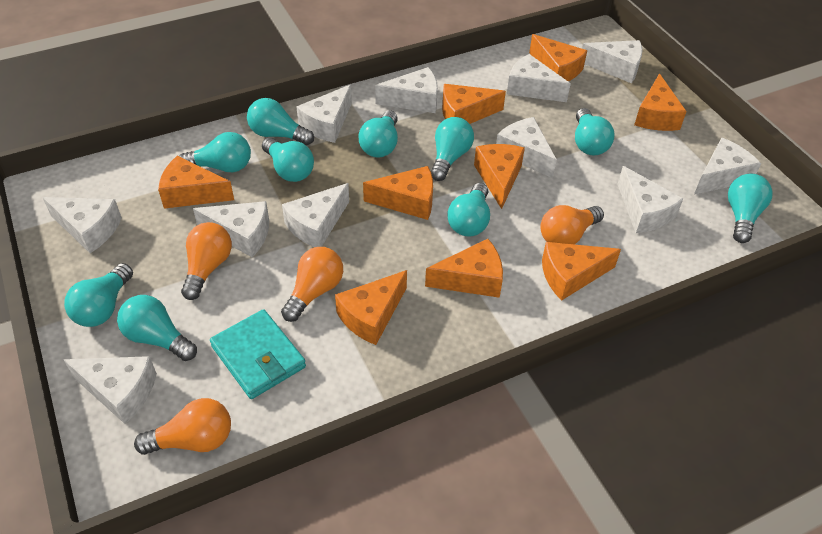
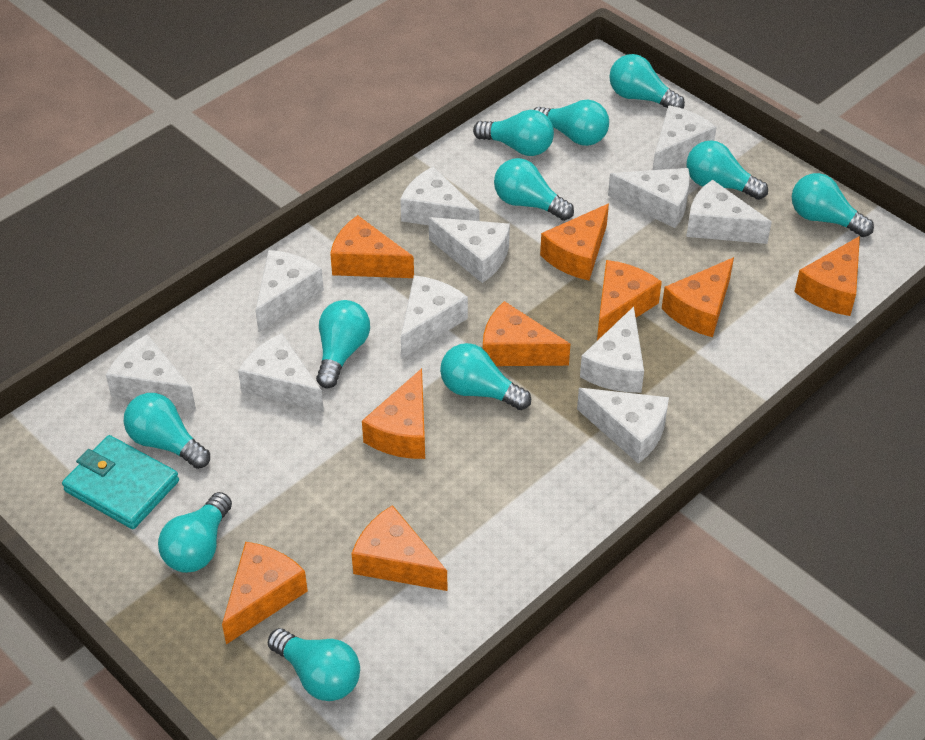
orange light bulb: [134,398,231,455] [181,222,232,300] [281,247,343,322] [540,205,604,244] = 4 -> none = 0
turquoise light bulb: [64,263,133,327] [117,295,197,361] [179,132,251,172] [247,98,314,146] [262,137,314,182] [358,111,398,158] [431,117,474,181] [447,183,490,237] [575,108,615,156] [728,174,773,243] = 10 -> [124,393,210,469] [158,492,232,573] [268,628,360,701] [316,300,370,389] [440,343,531,410] [473,110,554,156] [494,158,574,221] [534,100,609,146] [609,54,685,109] [686,140,768,200] [792,173,874,237] = 11

